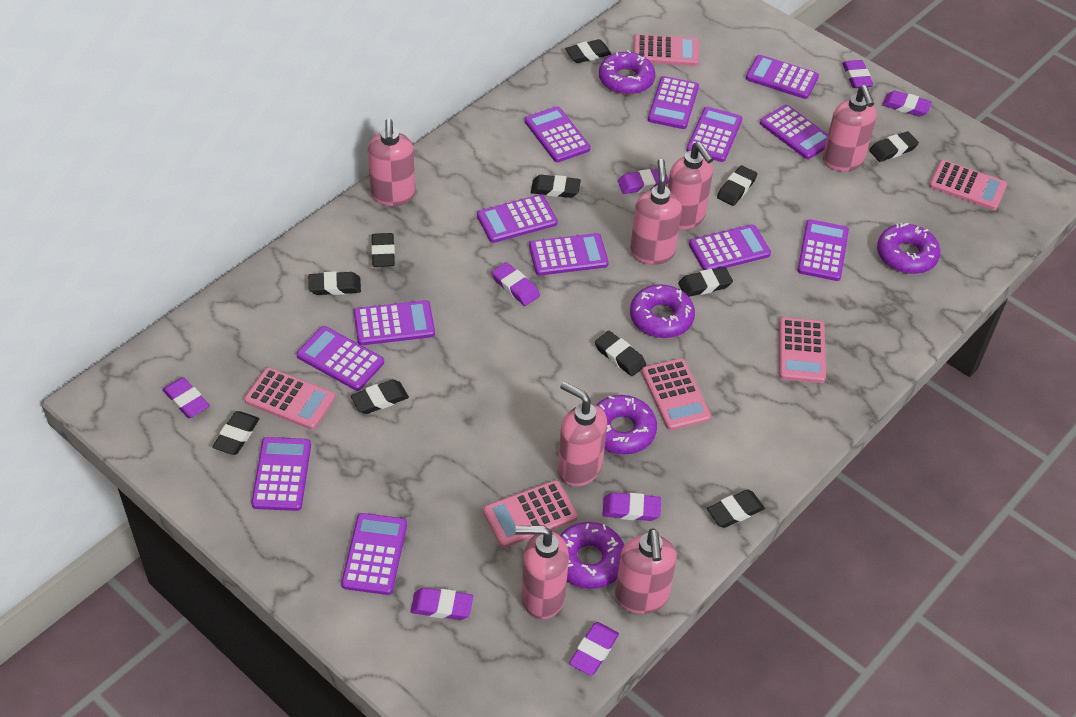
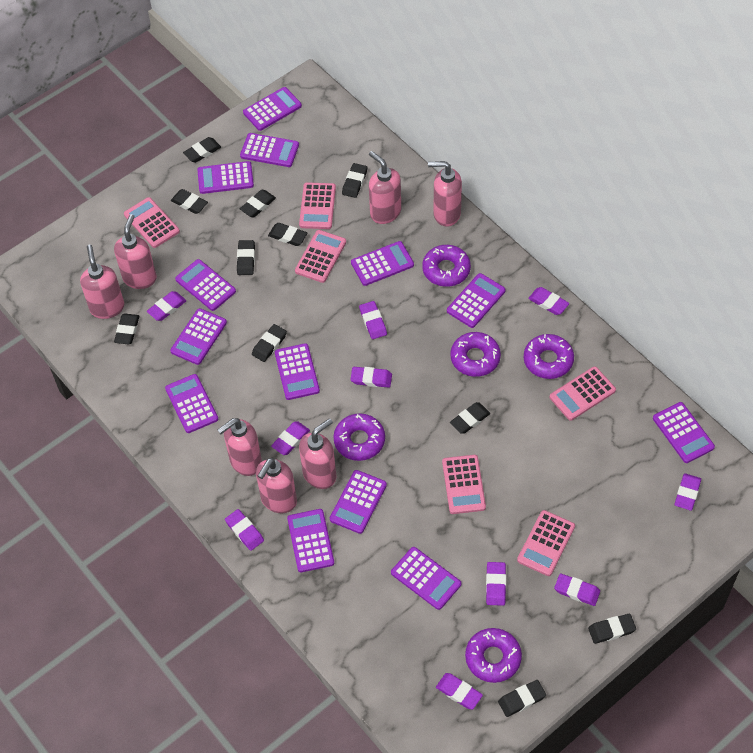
purple eraser: [162,377,210,418] [410,588,473,620] [492,262,540,306] [569,622,619,675] [603,492,661,521] [618,169,669,194] [842,60,873,88] [882,91,932,116] = 8 -> [147,291,186,321] [225,509,264,551] [271,421,310,455] [350,367,392,388] [359,301,387,339] [436,673,483,710] [486,562,506,606] [528,287,569,315] [554,573,600,606] [675,473,701,511] = 10

